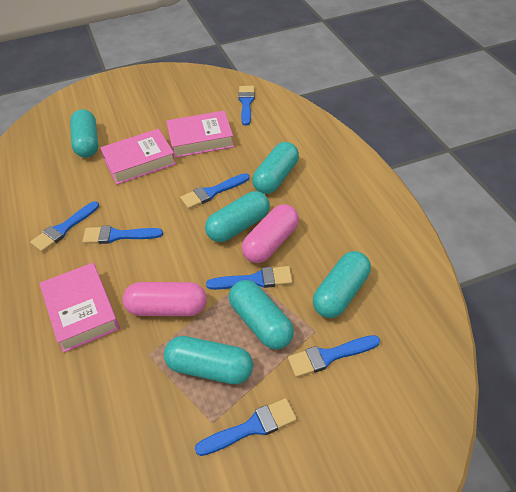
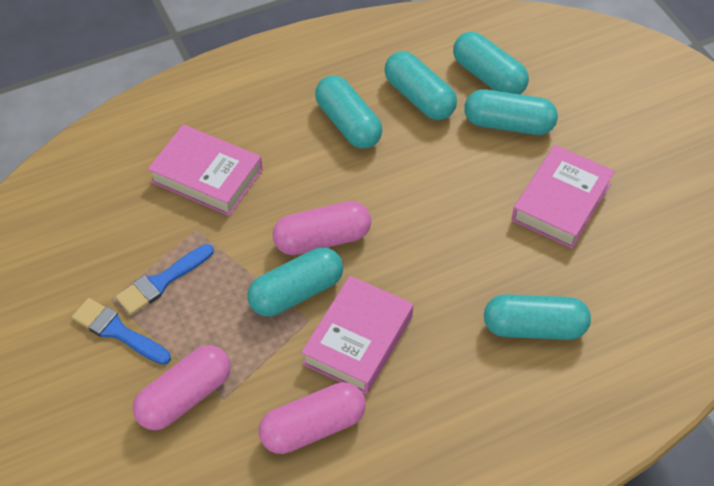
blue brush: [30,201,99,252] [82,226,163,244] [180,173,249,209] [195,398,297,456] [206,266,293,290] [238,86,255,126] [288,335,380,378] = 7 -> [72,298,171,365] [115,244,214,315] = 2
pink capsule: [123,282,207,316] [242,204,299,263] = 2 -> [133,345,231,430] [259,382,366,454] [273,201,371,255] = 3

